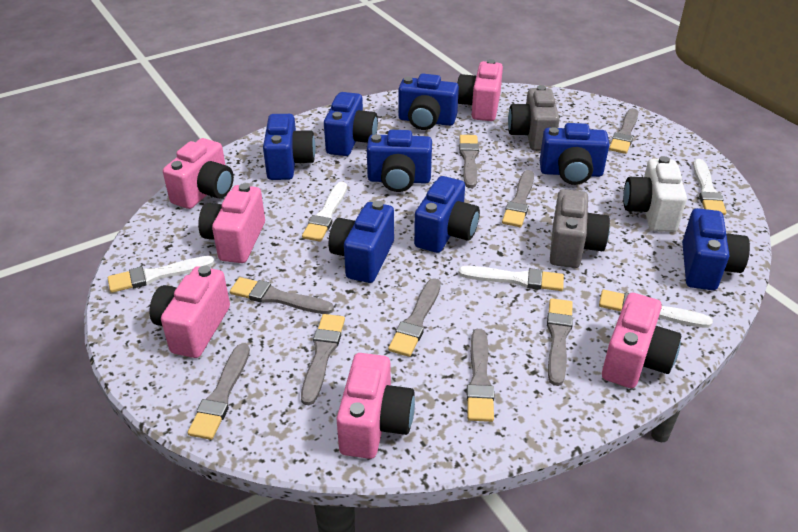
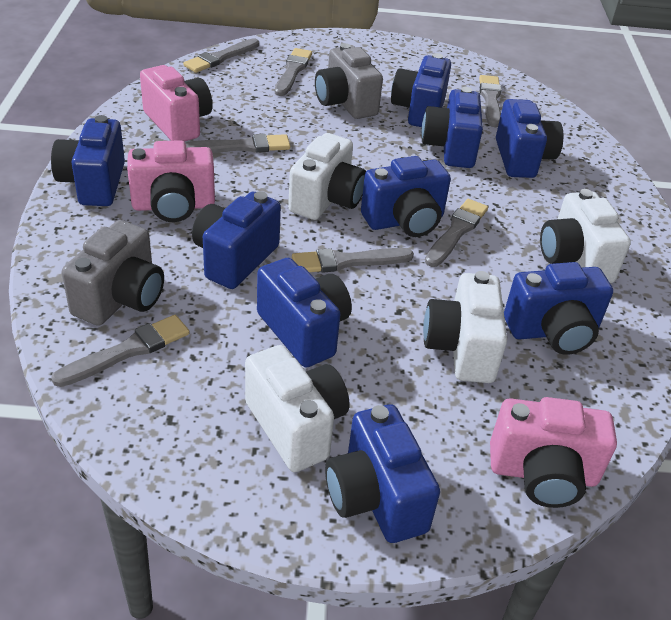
blue camera: [263,114,316,180] [324,92,378,156] [329,201,394,283] [367,130,432,192] [398,74,459,130] [414,176,480,253] [540,123,610,185] [682,208,750,290] = 8 -> [51,115,125,206] [192,191,281,289] [257,258,352,368] [325,404,440,543] [361,156,451,237] [391,53,451,127] [421,87,483,168] [496,99,563,178] [504,262,613,355] = 9
grey brush: [188,343,250,440] [230,277,334,314] [301,314,345,405] [388,278,441,357] [459,135,479,188] [467,329,494,422] [502,170,534,227] [547,298,573,386] [609,108,638,154] = 9 -> [51,315,189,387] [183,38,259,73] [185,134,291,153] [275,48,312,96] [292,248,414,273] [425,199,488,267] [479,75,502,127] = 7
pink camera: [150,266,230,358] [163,138,234,209] [198,183,265,263] [336,353,415,459] [457,59,503,121] [602,293,681,388] = 6 -> [127,140,215,222] [140,65,213,142] [490,397,617,508] = 3
white brush: [108,256,215,293] [302,182,347,242] [458,266,564,291] [599,290,713,328] [693,159,727,215] = 5 -> none = 0
white camera: [623,156,687,232] = 1 -> [245,345,349,472] [288,133,366,220] [423,271,507,383] [540,189,631,283] = 4

